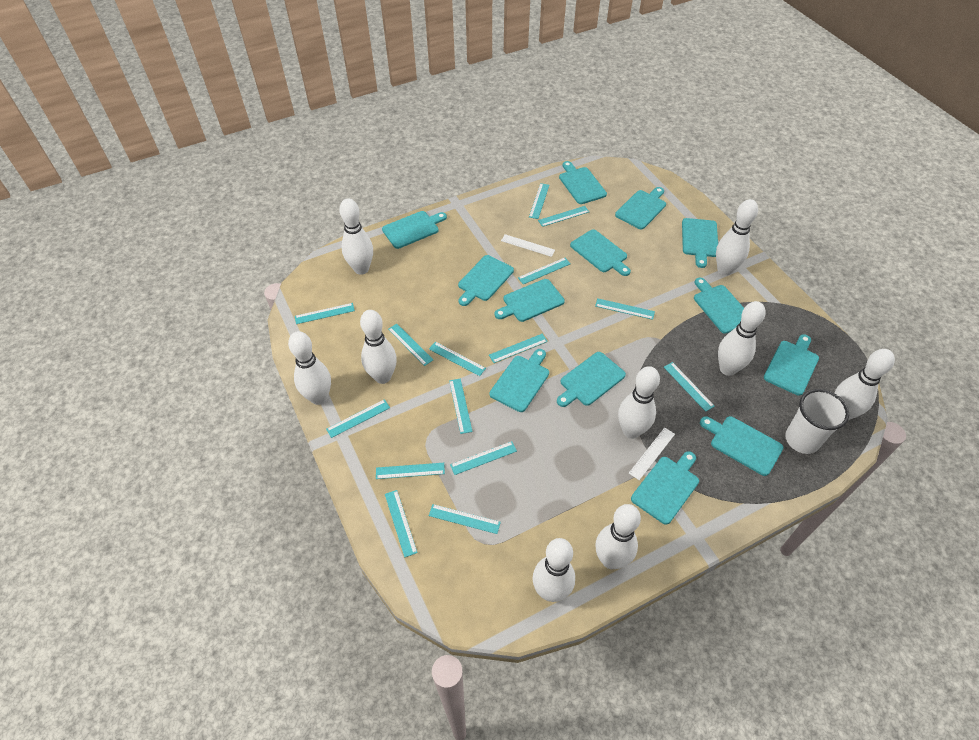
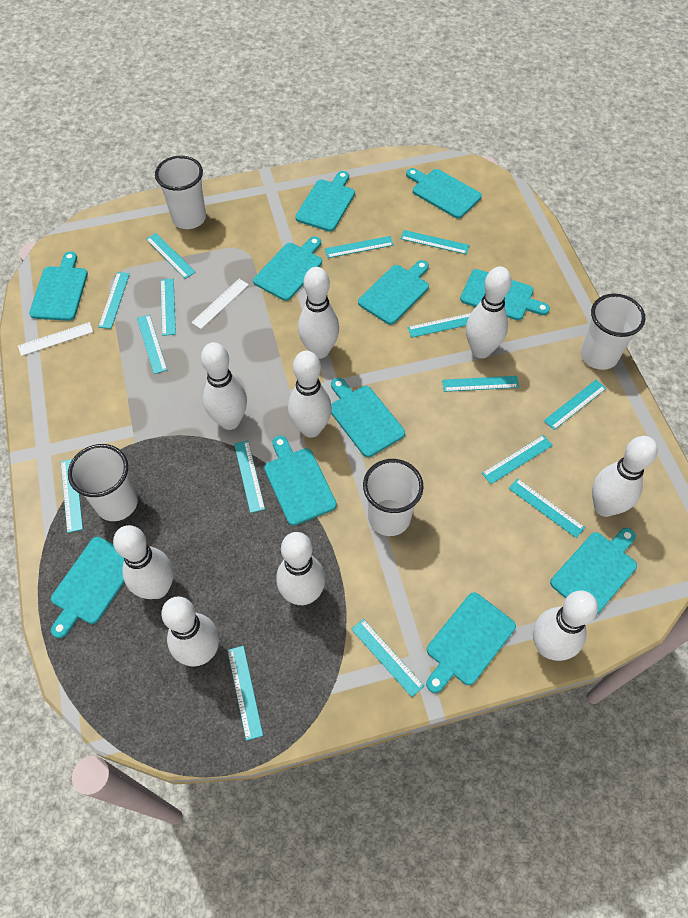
turquoise cutting board: [382,211,447,249] [458,255,514,306] [489,349,549,412] [494,279,565,322] [557,352,626,407] [559,161,607,204] [570,229,631,276] [615,187,666,229] [631,451,699,525] [682,218,718,268] [694,278,744,334] [700,416,783,476] [764,334,819,396] = 13 -> [29,251,88,321] [51,537,124,638] [253,236,322,301] [264,436,337,526] [295,171,355,232] [331,378,405,457] [358,260,429,325] [406,168,482,219] [426,592,516,693] [460,269,550,320] [550,528,637,616] = 11
white cup: [785,389,849,454] = 1 -> [68,444,138,521] [155,156,206,229] [363,459,424,536] [581,294,645,370] = 4

